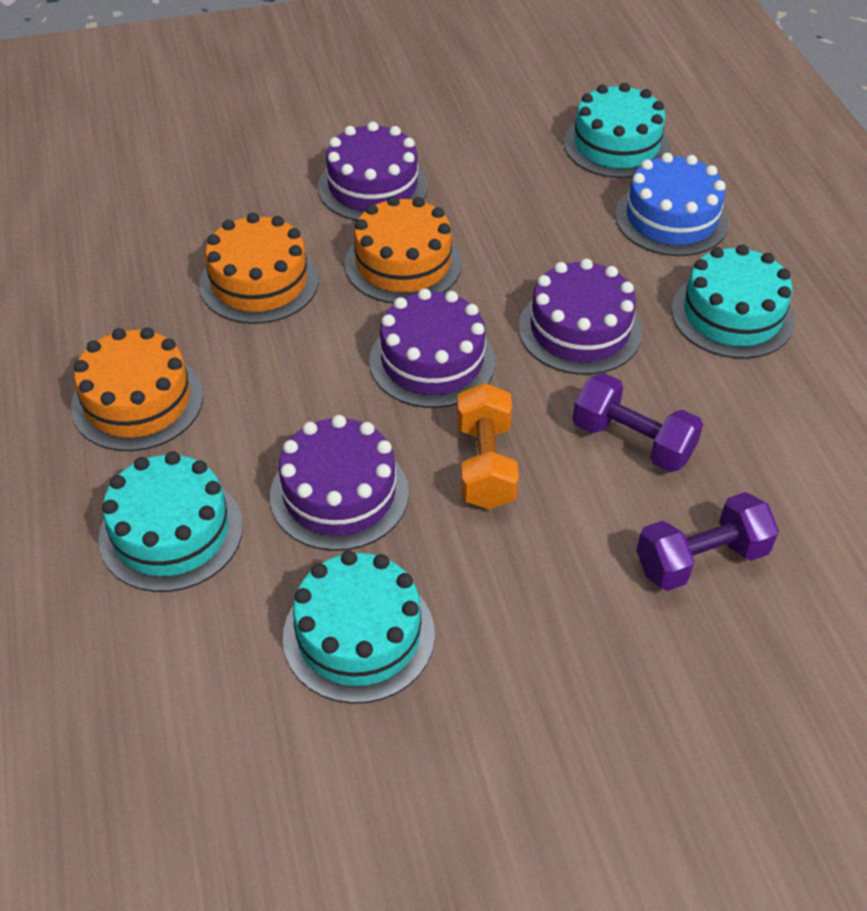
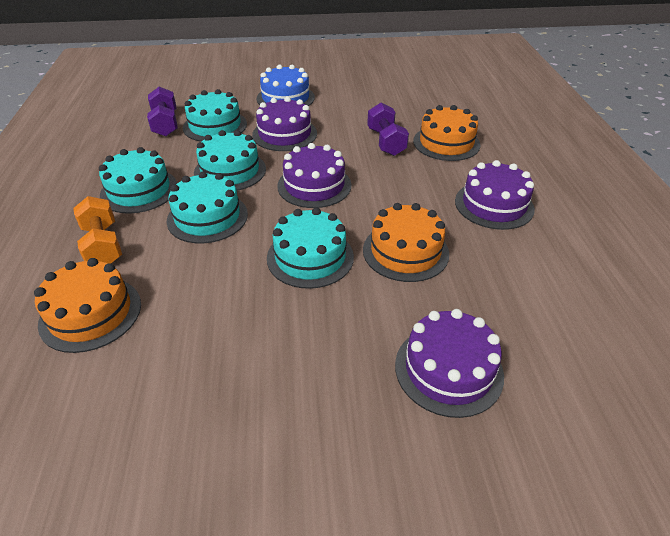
turquoise cake: [99,451,243,592] [283,550,435,704] [564,83,670,178] [671,245,795,359] = 4 -> [99,147,177,214] [167,171,248,244] [183,89,247,142] [194,130,266,191] [267,208,354,289] = 5

